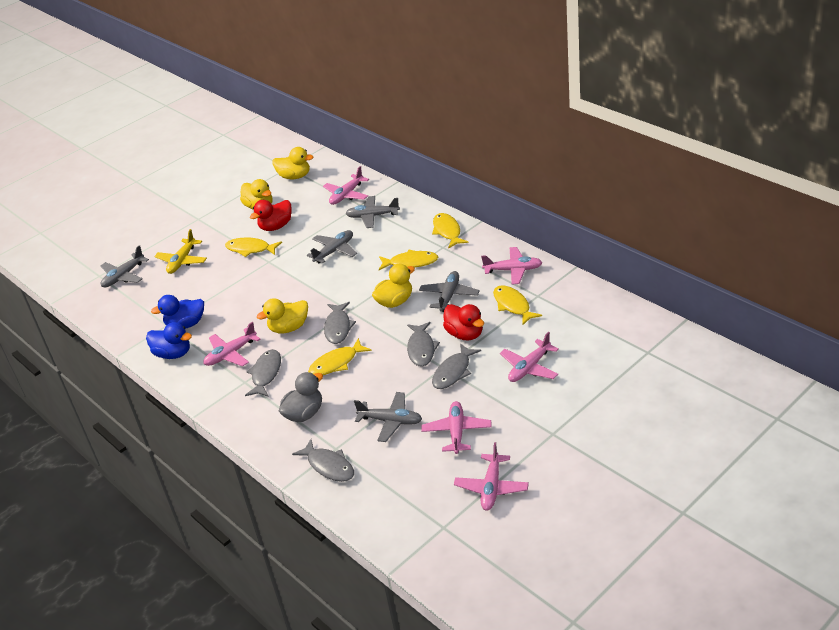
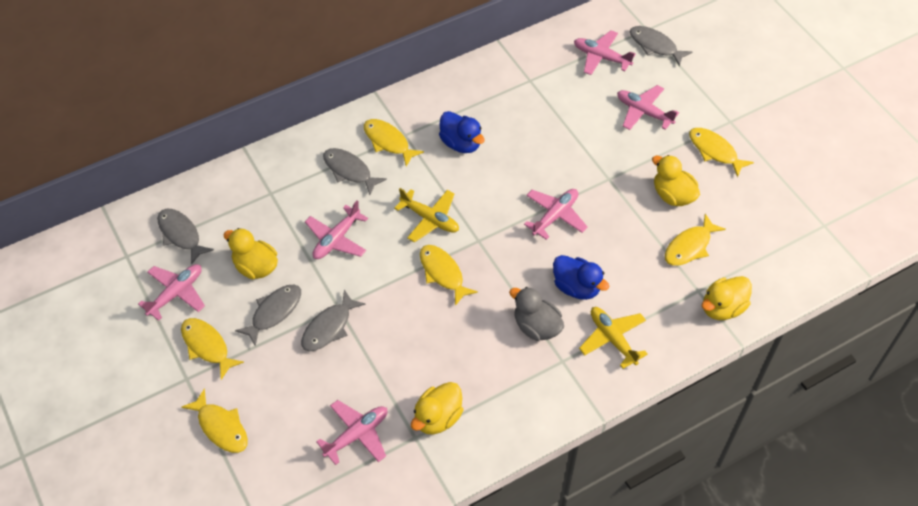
grey plane: [101,245,149,287] [307,230,357,263] [345,196,400,228] [354,392,422,442] [419,271,480,312] = 5 -> none = 0
red duck: [250,200,292,231] [443,304,484,340] = 2 -> none = 0
yellow fish: [225,238,282,257] [308,338,372,375] [379,250,438,270] [432,213,468,249] [493,285,542,325] = 5 -> [181,318,244,380] [181,388,248,453] [364,119,424,167] [420,245,478,306] [665,214,726,266] [689,128,754,178] = 6
yellow plane: [154,229,207,274] = 1 -> [394,188,459,242] [579,307,648,369] = 2

